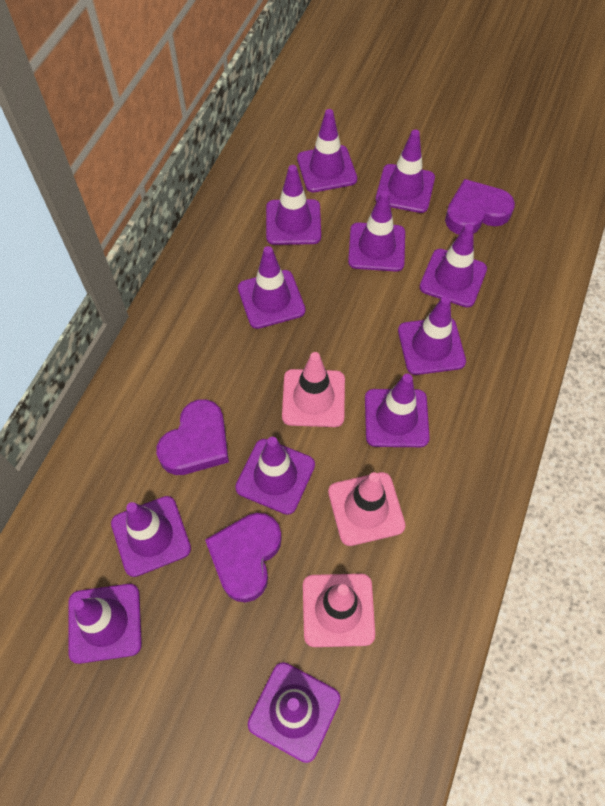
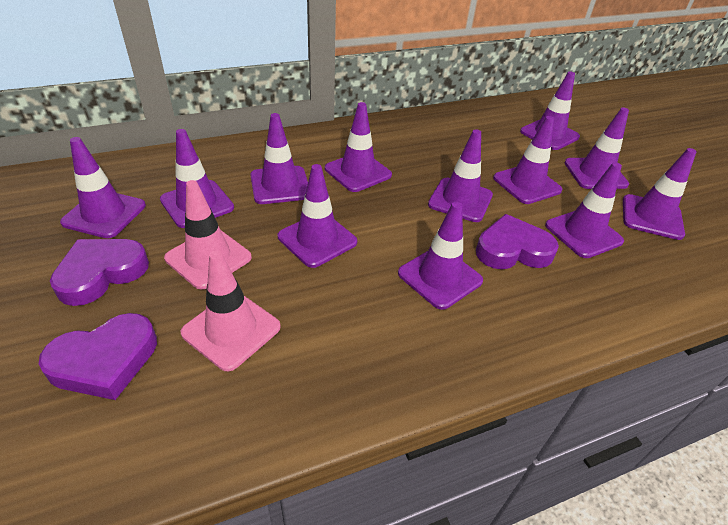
pink traffic cone: [282,352,345,427] [303,574,375,647] [328,472,405,546] = 3 -> [164,180,252,290] [181,251,281,372] = 2

